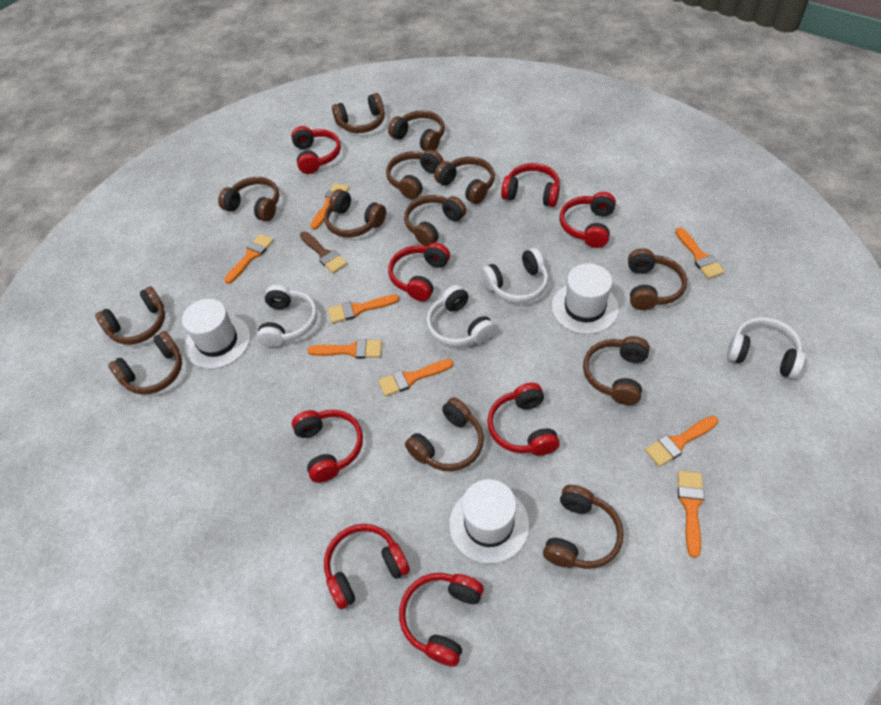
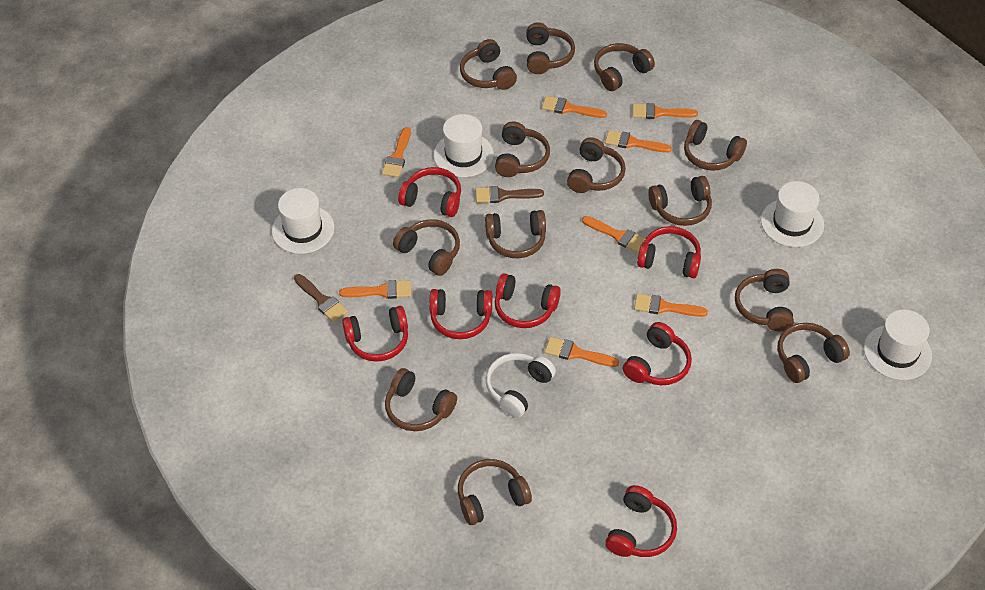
brown brush: [300,231,347,273] = 1 -> [294,274,348,323] [475,186,544,203] = 2
red headphones: [291,126,341,174] [292,410,363,483] [324,524,410,609] [388,243,450,301] [399,573,484,667] [487,383,560,456] [501,163,560,207] [560,192,616,248] = 8 -> [342,306,408,362] [398,167,461,217] [429,289,492,339] [495,273,561,328] [605,485,677,557] [623,322,692,385] [637,226,701,278] = 7
white hat: [182,299,251,369] [449,479,530,564] [552,263,619,334] = 3 -> [272,188,335,254] [434,114,494,177] [761,181,824,247] [864,310,932,380] = 4
white headphones: [257,285,317,347] [426,285,496,346] [481,248,548,303] [727,317,805,379] = 4 -> [486,353,556,418] = 1

